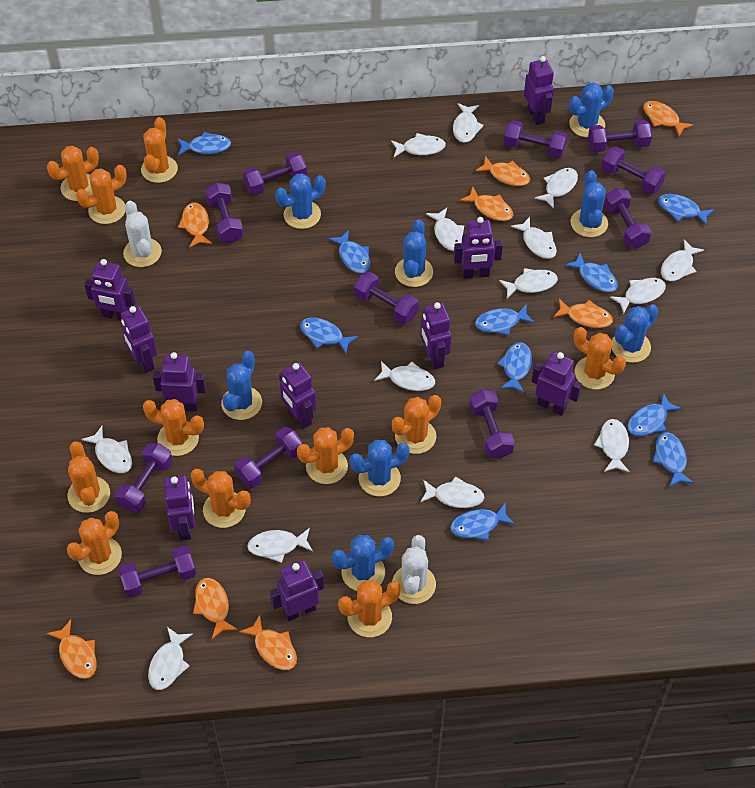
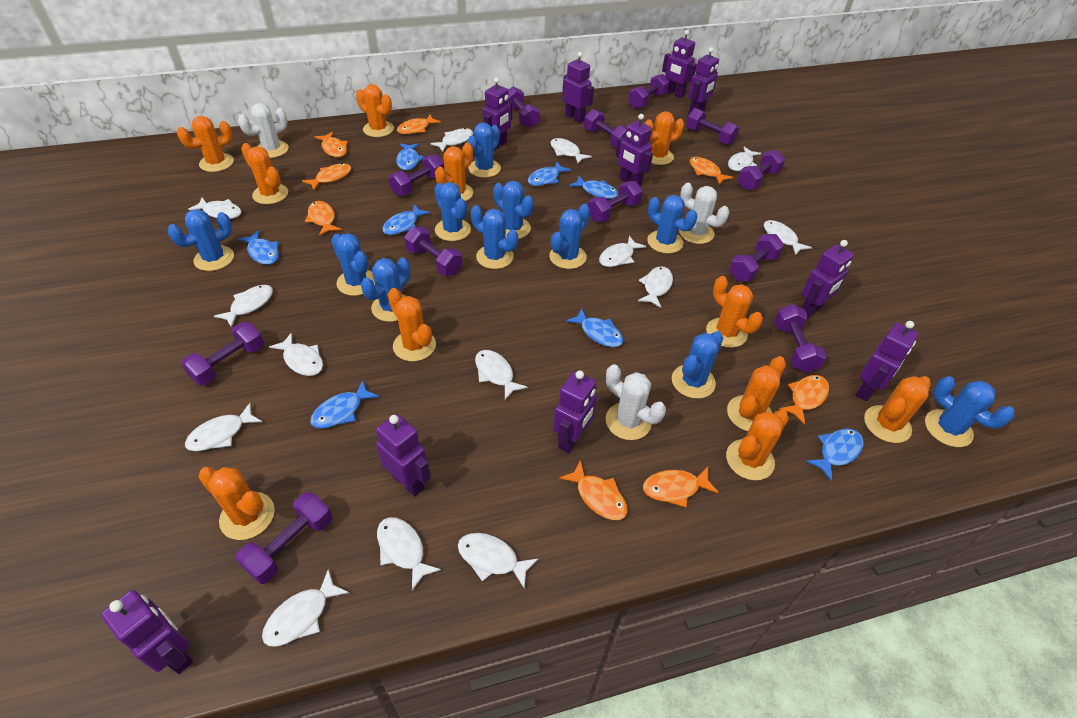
blue cactus: [221,351,262,420] [275,173,326,229] [332,535,394,591] [349,440,410,496] [395,219,433,287] [569,83,614,138] [571,170,608,237] [612,304,658,363] = 8 -> [167,209,234,271] [331,233,375,296] [361,258,410,322] [434,182,471,241] [467,122,501,178] [471,205,518,269] [493,181,534,239] [549,204,590,269] [647,195,697,254] [672,331,723,399] [925,376,1015,447] = 11
blue fish: [177,132,231,155] [300,318,358,354] [329,230,370,273] [450,502,515,540] [475,304,535,335] [497,342,532,393] [565,253,618,292] [627,393,682,436] [653,432,694,487] [658,194,715,226] = 10 -> [238,230,279,265] [310,380,379,429] [382,204,430,235] [396,143,424,170] [528,162,571,186] [566,308,624,347] [569,176,619,199] [806,428,863,481] = 8
purple dumbbell: [115,443,173,512] [118,546,196,598] [206,182,243,243] [234,427,303,488] [243,152,307,195] [354,272,419,324] [469,389,515,459] [504,120,567,159] [588,120,652,152] [602,146,666,194] [604,188,651,248] = 11 -> [181,322,264,385] [235,492,332,584] [389,154,444,196] [404,227,462,276] [508,86,540,128] [584,109,626,148] [588,181,643,222] [628,74,670,109] [686,108,739,145] [729,234,784,282] [738,150,785,190] [774,304,826,373] = 12
white cactus: [123,201,162,267] [392,535,436,604] = 2 -> [238,103,289,158] [606,364,666,440] [679,183,730,244] = 3

